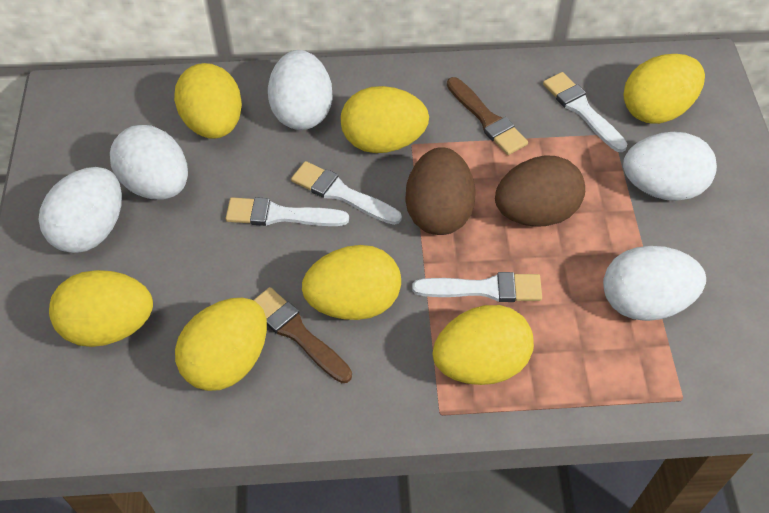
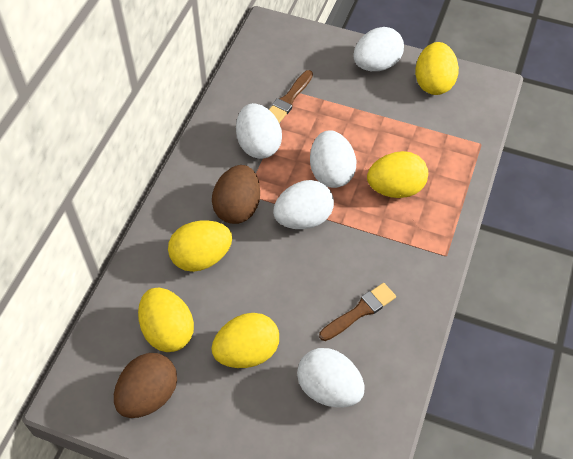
white brush: [226,197,349,226] [291,161,402,225] [412,272,542,302] [543,72,627,152] = 4 -> none = 0
yellow egg: [49,270,153,347] [174,63,242,139] [175,298,267,391] [302,245,401,320] [341,86,429,153] [433,305,534,385] [624,54,705,124] = 7 -> [138,288,194,352] [168,221,232,272] [211,313,279,368] [367,151,428,198] [415,42,459,95] = 5

